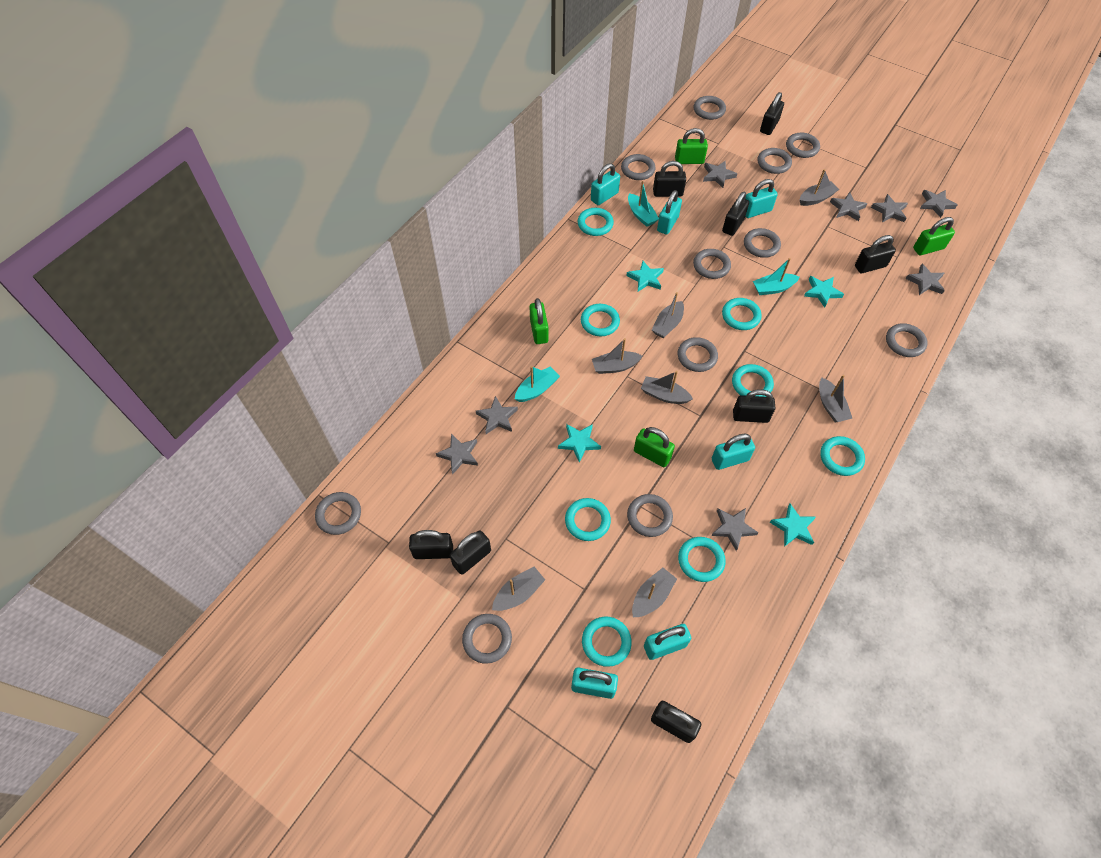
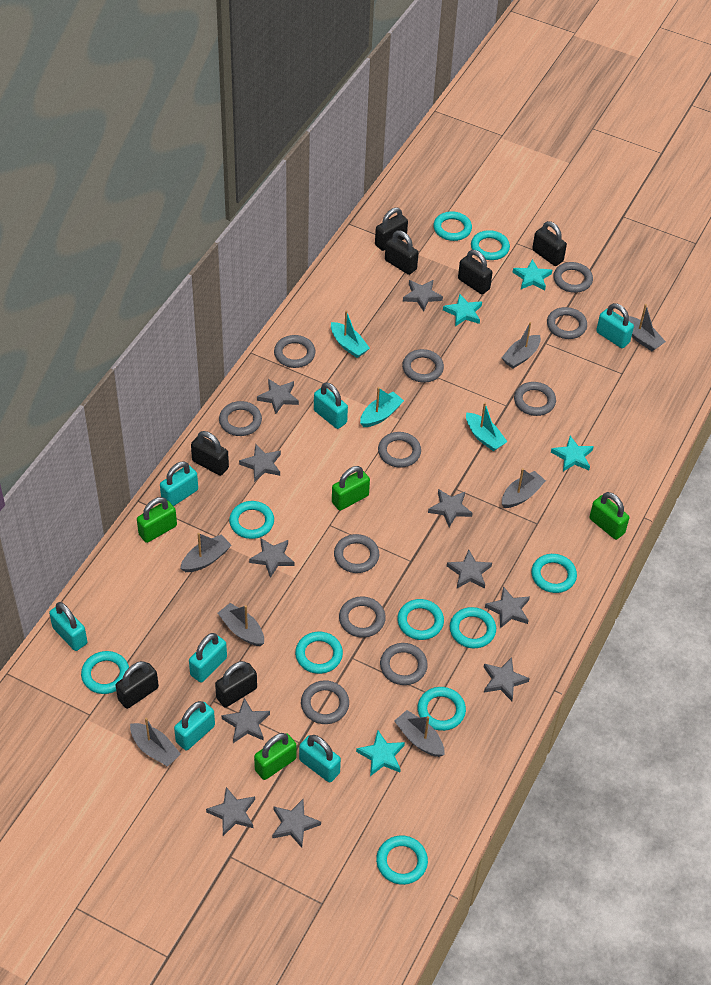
black padlock: [409,530,453,559] [450,530,491,575] [651,701,701,743] [653,161,686,197] [722,192,749,236] [733,389,775,423] [760,92,784,135] [855,235,896,273] = 8 -> [116,661,159,709] [191,431,229,476] [215,661,257,708] [375,208,408,251] [385,231,419,275] [458,250,493,294] [532,221,567,266] = 7
grey star: [436,434,478,475] [476,396,518,434] [703,161,737,188] [711,508,758,551] [830,192,868,221] [871,194,908,223] [905,264,945,295] [920,190,958,218] = 8 -> [206,787,255,836] [221,698,270,743] [239,444,281,482] [249,538,295,578] [257,379,299,414] [272,799,321,848] [403,280,443,311] [428,489,472,527] [447,550,492,589] [484,657,530,701] [485,586,530,628] = 11
turquoise padlock: [571,667,618,699] [591,163,620,205] [644,624,691,660] [657,190,682,235] [712,434,755,470] [745,179,778,218] = 6 -> [49,602,87,651] [160,461,198,506] [174,701,215,750] [189,633,227,682] [299,735,341,783] [314,382,348,429] [596,303,634,348] = 7
turquoise ring: [565,498,611,541] [578,208,614,236] [581,304,620,336] [582,617,632,667] [678,537,726,582] [722,298,762,330] [732,364,774,397] [820,436,865,476] = 8 -> [81,651,129,694] [229,501,274,539] [295,632,343,674] [376,836,428,885] [397,599,444,640] [417,687,466,731] [433,211,472,241] [450,607,496,648] [471,230,510,260] [531,554,577,593] = 10

